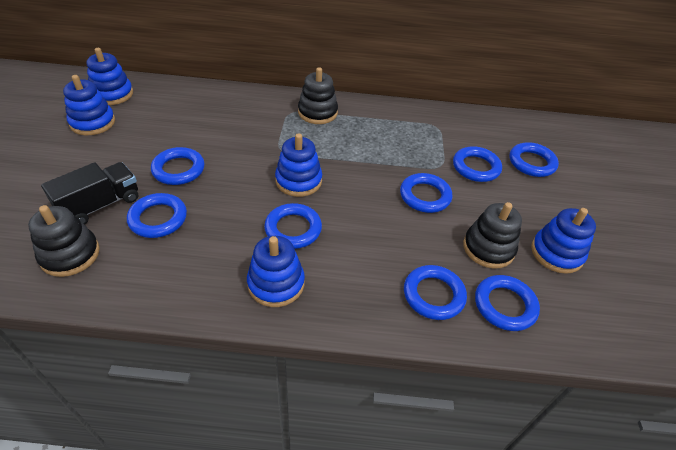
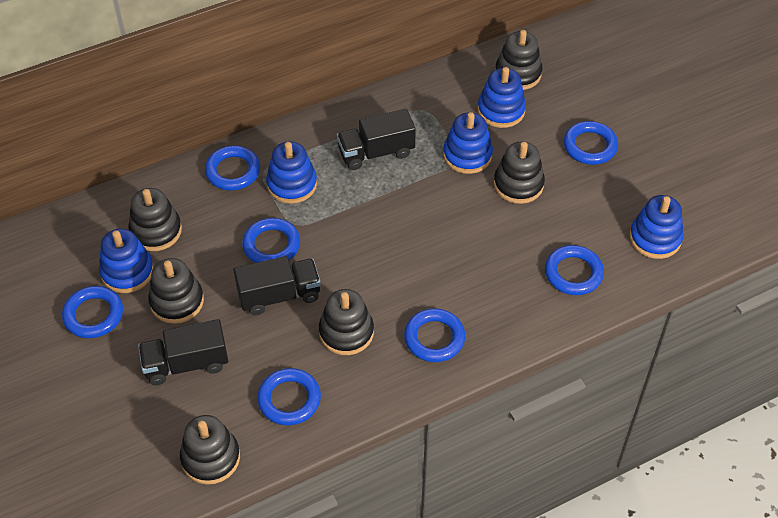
black stacking toy: [28,205,100,277] [298,67,338,124] [463,202,522,269] = 3 -> [128,188,182,251] [148,258,204,324] [180,415,240,485] [319,289,374,355] [494,141,545,204] [495,30,542,90] = 6
black truck: [41,162,138,225] = 1 -> [138,319,228,386] [234,256,321,315] [337,109,416,170] = 3
blue ring: [127,193,187,238] [151,147,204,185] [264,203,322,249] [400,173,452,213] [404,265,467,320] [453,146,502,182] [475,275,540,331] [509,142,559,177] = 8 -> [62,286,123,338] [205,146,260,190] [242,218,300,263] [257,368,321,426] [404,308,465,362] [545,245,604,295] [563,121,618,165] = 7

